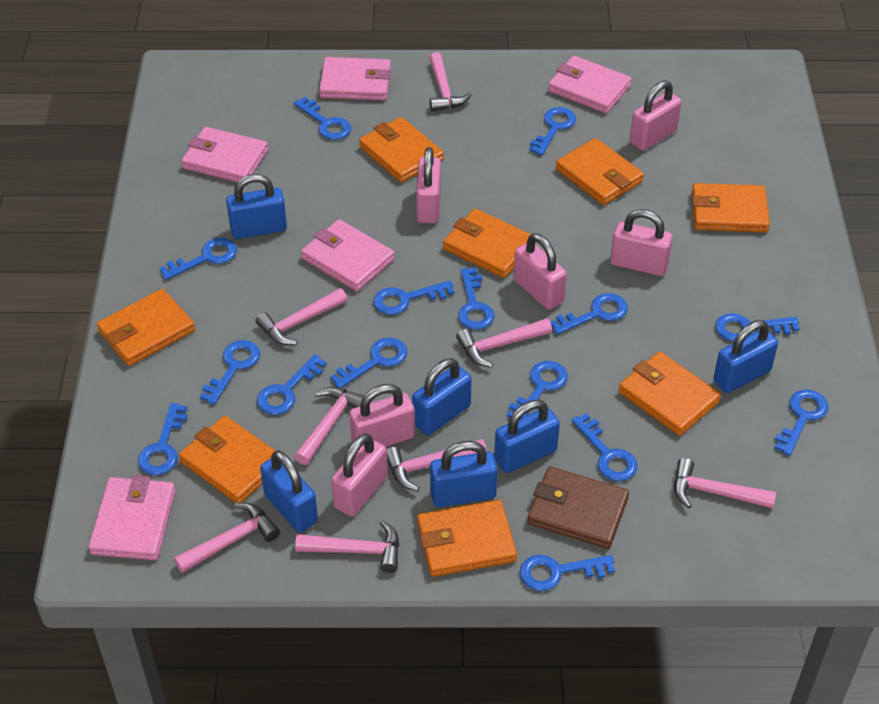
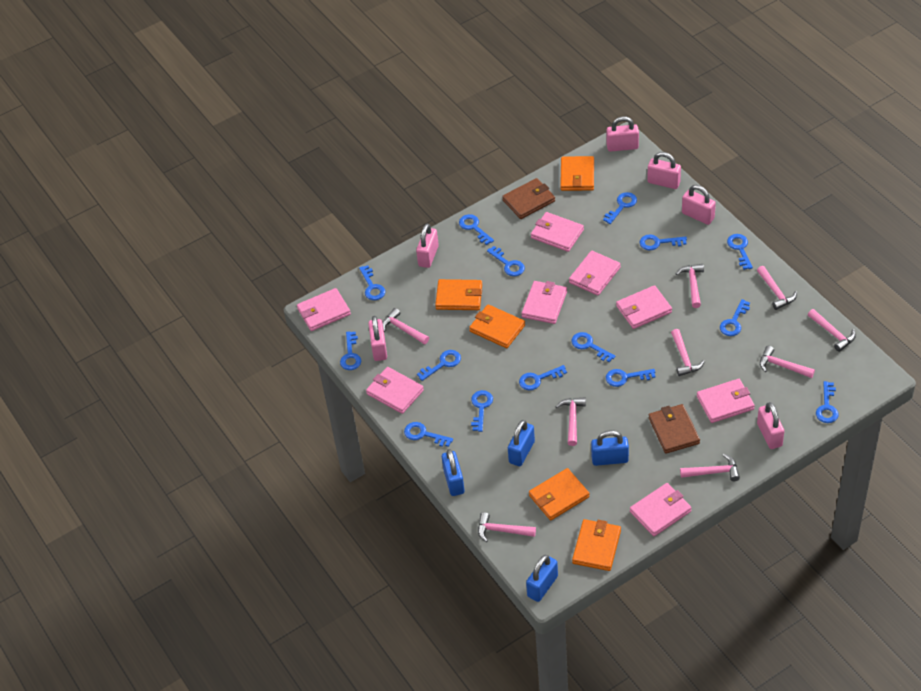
blue padlock: [226,174,287,239] [260,450,318,533] [412,358,472,435] [430,441,498,507] [494,400,560,473] [713,320,778,393] = 6 -> [442,449,465,496] [508,420,535,466] [526,555,558,602] [591,430,629,466] = 4
brown wallet: [527,467,629,549] = 1 -> [502,178,555,219] [649,404,700,454] = 2
orange wallet: [97,289,195,366] [179,416,275,503] [359,117,444,183] [417,500,517,577] [443,208,531,278] [556,138,644,205] [618,351,721,436] [692,183,770,233] = 8 -> [435,279,482,310] [469,304,525,348] [529,468,590,520] [560,156,594,191] [572,519,621,571] = 5
pink hammer: [174,503,280,573] [255,288,347,345] [294,387,364,465] [295,520,399,573] [387,439,487,491] [429,52,472,112] [456,318,552,368] [674,458,776,509] = 8 -> [382,308,429,345] [478,512,536,542] [555,397,586,446] [671,329,705,376] [676,264,704,308] [680,454,740,481] [757,266,797,310] [760,346,815,378] [808,309,856,352] = 9
pink wallet: [88,475,176,560] [181,127,268,182] [301,219,395,291] [319,57,391,100] [548,56,631,113] = 5 -> [297,288,351,331] [366,367,424,414] [522,281,567,324] [531,212,584,252] [569,251,621,296] [616,285,672,329] [630,483,691,536] [697,379,755,423] = 8

